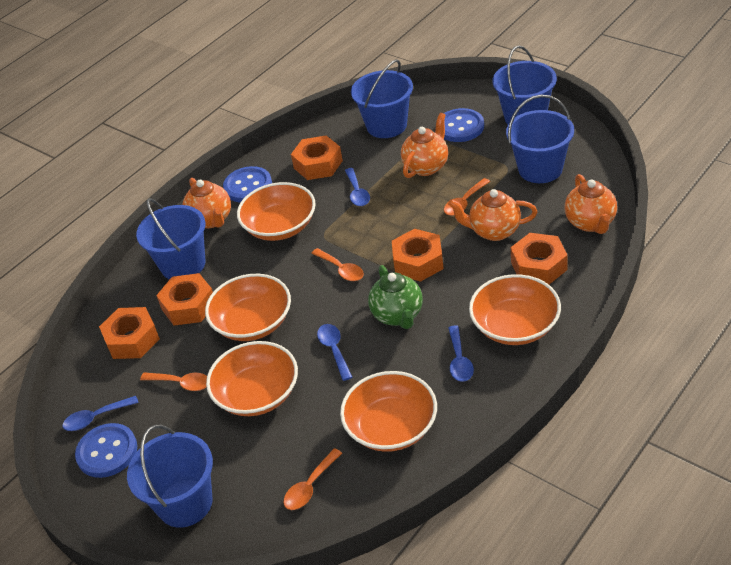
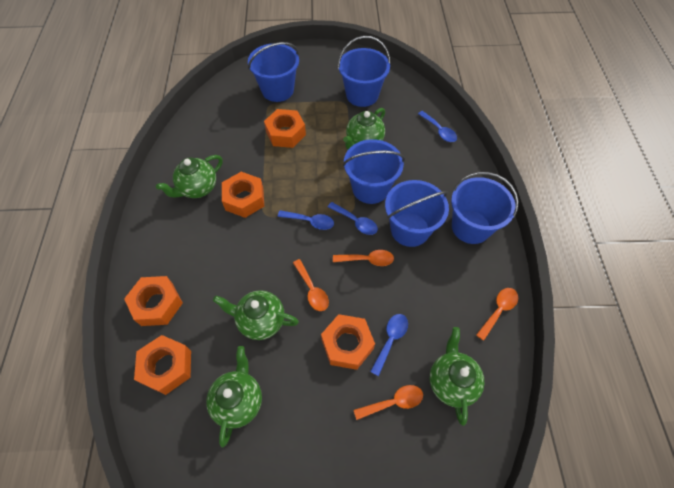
blue button: [75,423,137,478] [223,166,272,202] [444,108,484,142] = 3 -> none = 0
green teapot: [368,265,423,329] = 1 -> [156,155,223,198] [206,346,262,447] [213,290,299,340] [343,108,385,150] [430,327,484,426] = 5
orange bowl: [205,274,291,341] [206,341,298,416] [237,182,316,241] [340,371,437,452] [469,274,561,345] = 5 -> none = 0
orange teapot: [183,178,231,228] [401,113,448,178] [448,189,537,241] [565,174,617,234] = 4 -> none = 0

